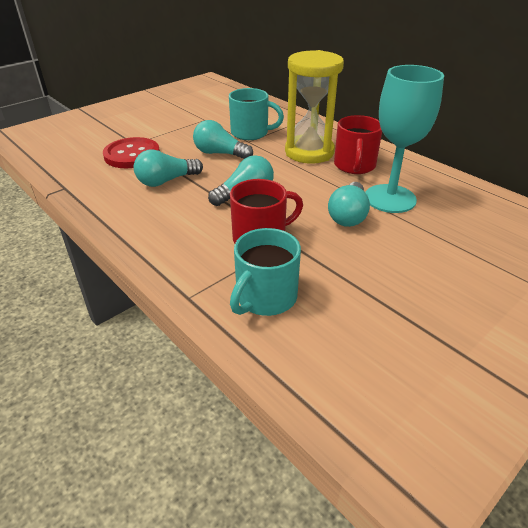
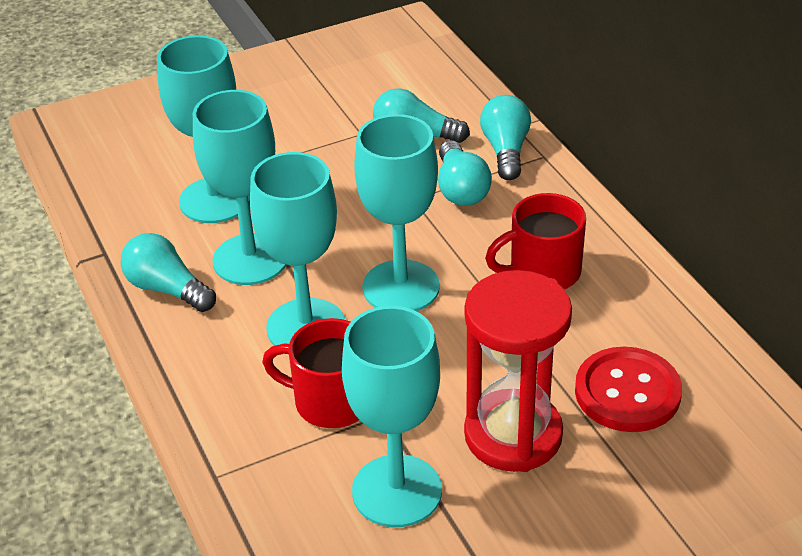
red hourglass: none = 0 -> [464,270,572,472] = 1
turquoise goblet: [365,65,444,213] = 1 -> [157,35,250,223] [193,90,286,285] [250,152,345,346] [342,306,442,527] [354,114,440,311] = 5
turquoise mug: [229,88,284,140] [230,228,301,316] = 2 -> none = 0
yellow hourglass: [285,50,344,164] = 1 -> none = 0

